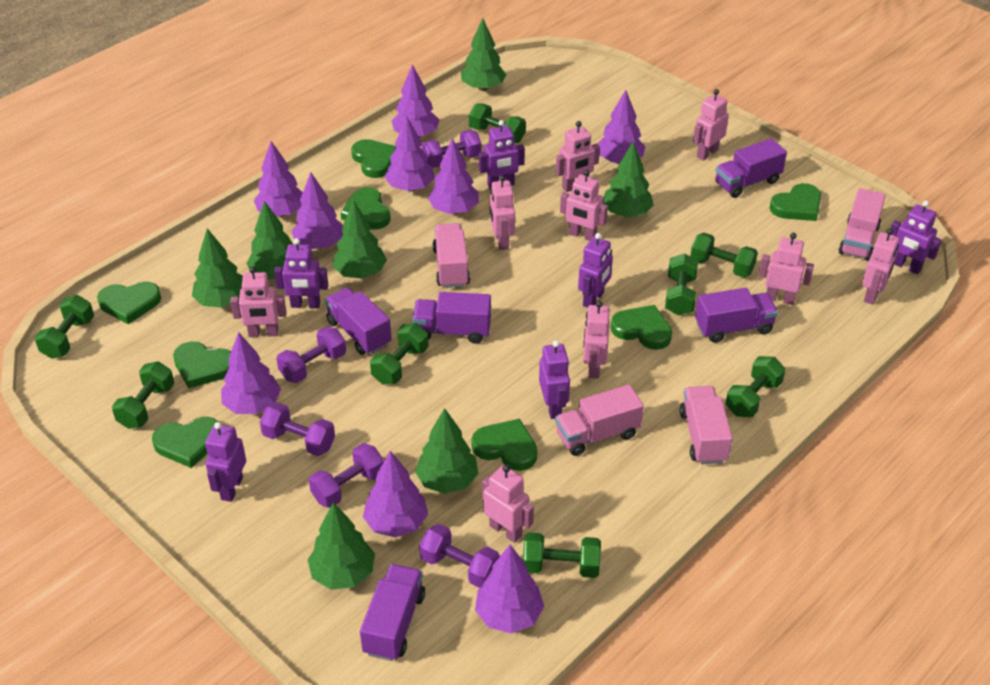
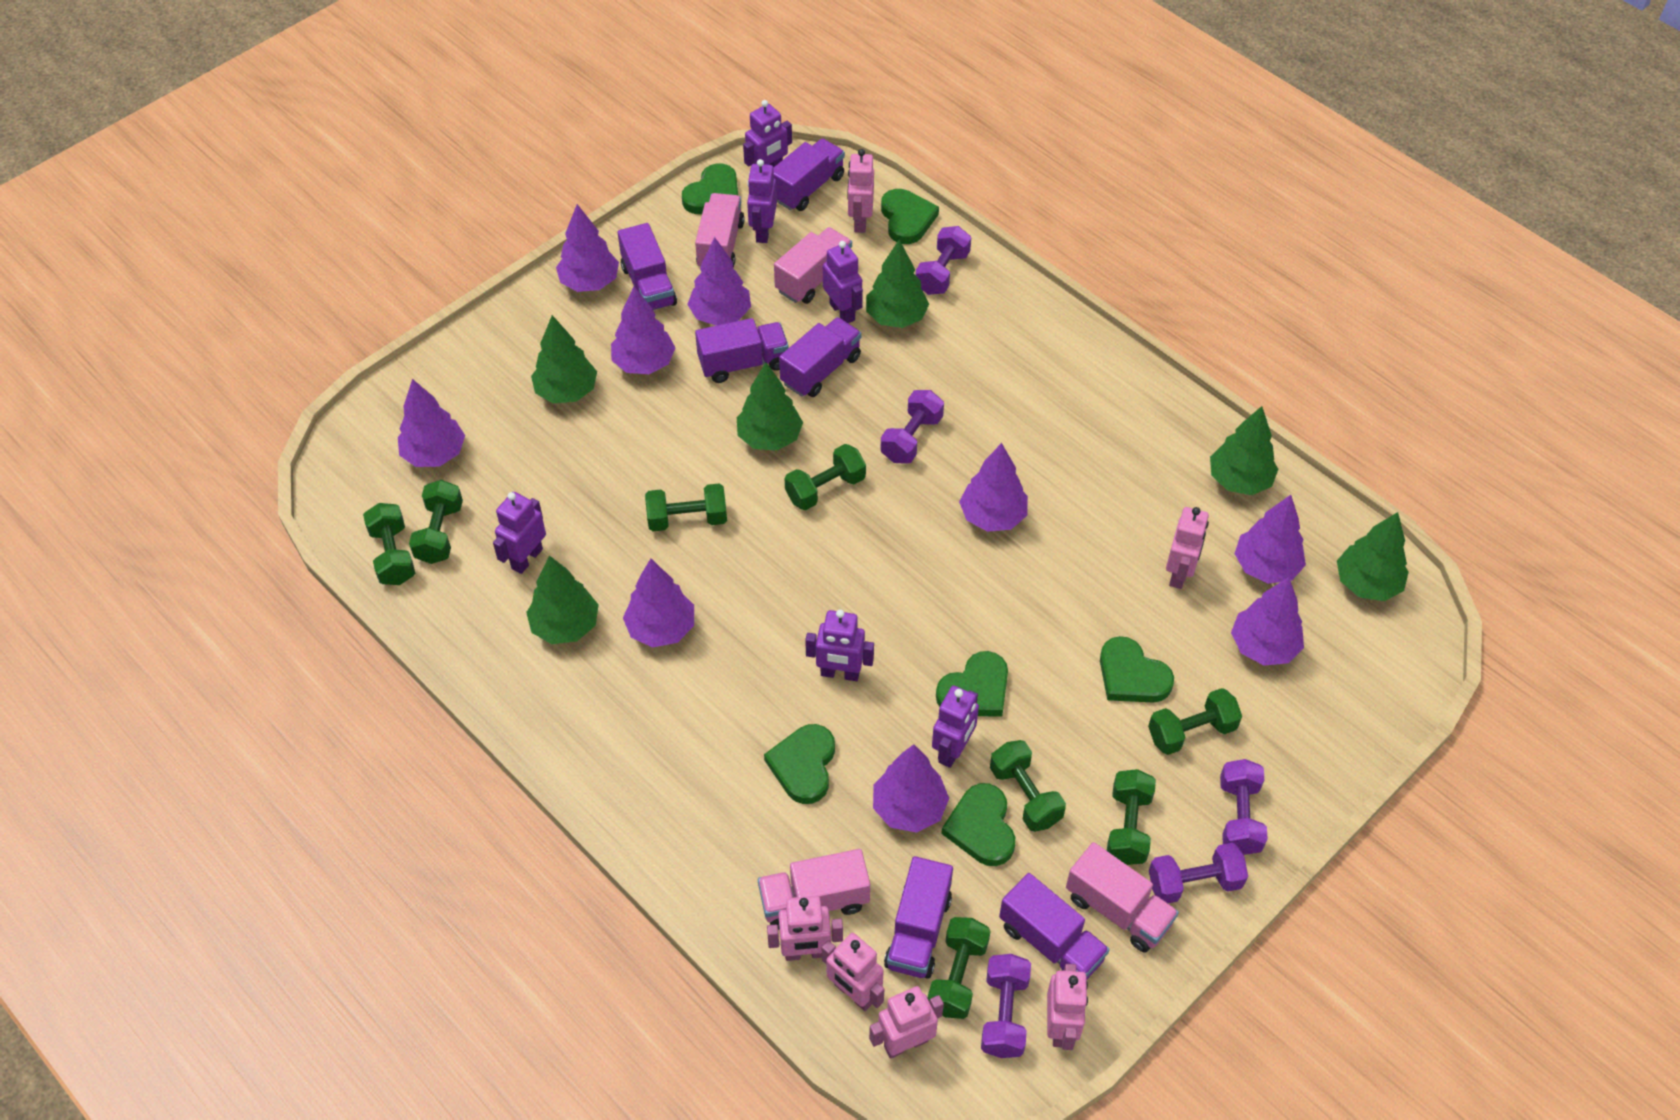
green heart: [97,282,161,324] [152,417,218,468] [173,341,231,388] [340,187,391,230] [351,139,397,178] [471,419,538,471] [611,305,672,350] [770,183,821,221] = 8 -> [682,163,738,214] [764,724,835,804] [881,189,939,244] [936,651,1008,717] [941,783,1015,866] [1100,636,1174,703] = 6
green tree: [192,228,243,308] [246,201,293,280] [308,502,375,590] [333,200,387,279] [415,408,478,494] [461,18,506,91] [603,141,654,217] = 7 -> [526,555,599,644] [531,315,597,403] [737,363,803,451] [866,240,929,328] [1210,406,1278,495] [1337,512,1409,601] = 6
pink robot: [230,267,287,337] [482,465,534,543] [489,175,515,250] [556,121,600,192] [560,170,608,241] [583,301,610,379] [693,89,729,161] [759,233,814,305] [862,228,899,305] = 9 -> [767,896,843,961] [822,933,885,1011] [847,149,874,233] [869,986,944,1059] [1047,964,1088,1050] [1166,507,1209,589] = 6
purple truck: [325,287,392,355] [360,564,425,661] [412,292,491,344] [695,288,778,343] [715,138,787,198] = 5 -> [618,223,677,310] [695,318,789,383] [773,139,845,211] [779,317,861,397] [884,856,953,979] [999,873,1110,979] = 6

